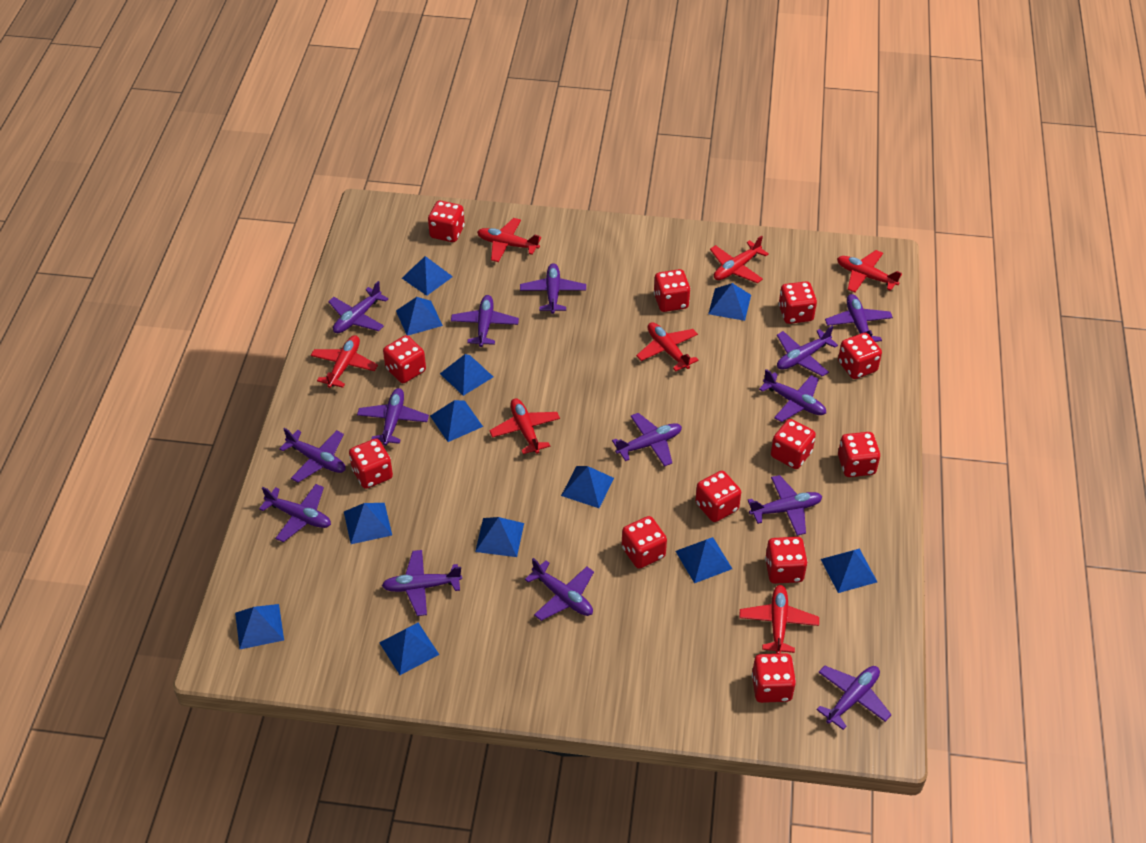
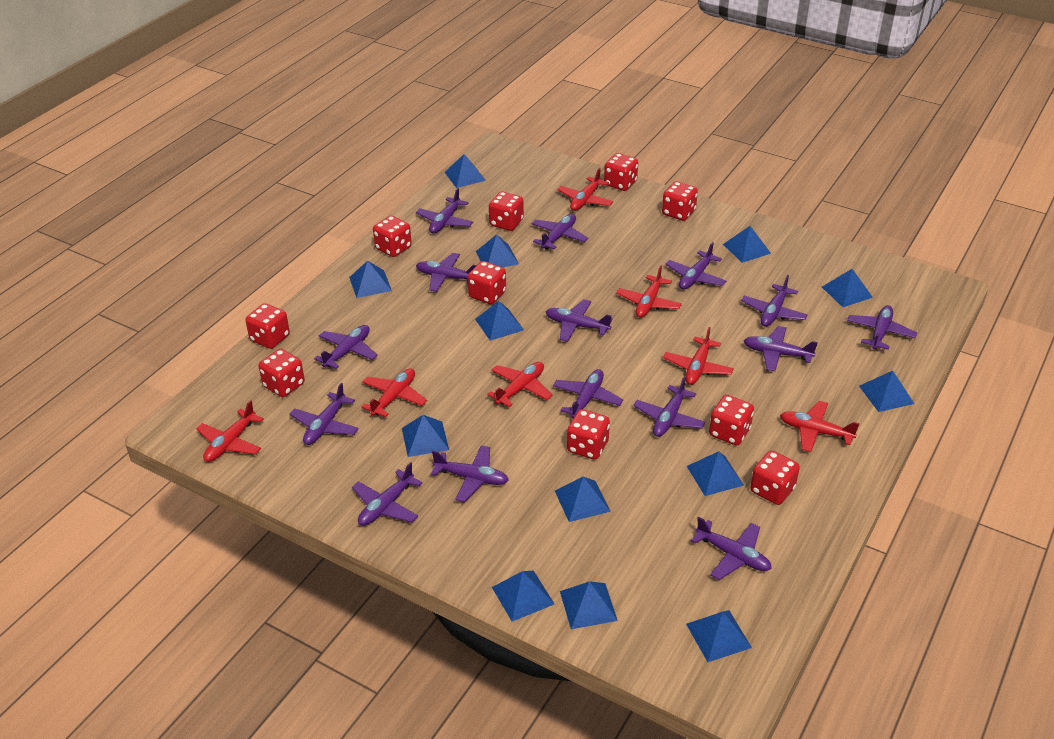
blue pyramid: [235,604,284,649] [344,503,392,544] [379,623,439,675] [396,297,443,336] [402,256,453,296] [430,400,483,442] [440,354,493,396] [475,517,524,557] [561,466,614,508] [676,537,732,583] [708,283,751,321] [821,549,877,593] = 12 -> [349,261,392,298] [402,415,449,457] [445,154,486,188] [475,301,524,341] [476,234,519,268] [492,571,554,622] [555,477,611,522] [560,581,618,629] [686,610,752,662] [687,451,744,496] [723,226,771,263] [822,269,873,307] [859,371,914,412] = 13
purple plane: [259,484,331,542] [279,428,346,482] [328,281,388,333] [357,388,429,446] [382,550,462,616] [451,295,519,347] [520,263,586,314] [525,558,594,621] [612,413,682,467] [748,475,822,536] [759,369,826,422] [777,326,838,377] [816,666,892,730] [825,294,893,342] = 14 -> [290,383,359,445] [314,325,378,369] [352,462,422,526] [416,188,473,234] [416,253,477,292] [431,445,509,502] [531,214,588,250] [546,299,613,342] [553,369,623,418] [633,376,706,437] [665,242,726,290] [691,517,772,580] [741,275,808,327] [744,326,818,371] [847,305,917,350] = 15
red dice: [349,439,393,489] [383,335,426,383] [428,201,465,242] [622,516,667,569] [654,269,690,312] [695,471,741,522] [752,653,796,703] [765,537,808,584] [771,419,816,469] [779,281,817,324] [838,333,882,379] [838,432,880,477] = 12 -> [245,303,290,349] [258,349,305,397] [373,216,412,257] [468,261,506,304] [489,192,524,231] [567,409,610,460] [604,153,638,191] [662,181,698,221] [709,395,754,445] [750,450,800,505] = 10

